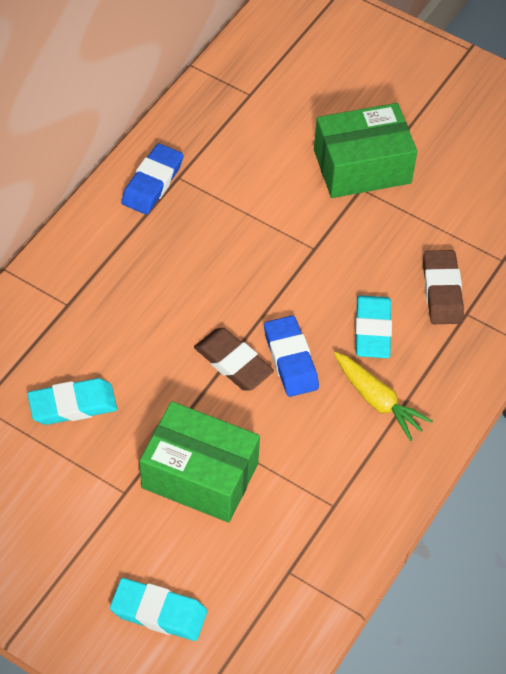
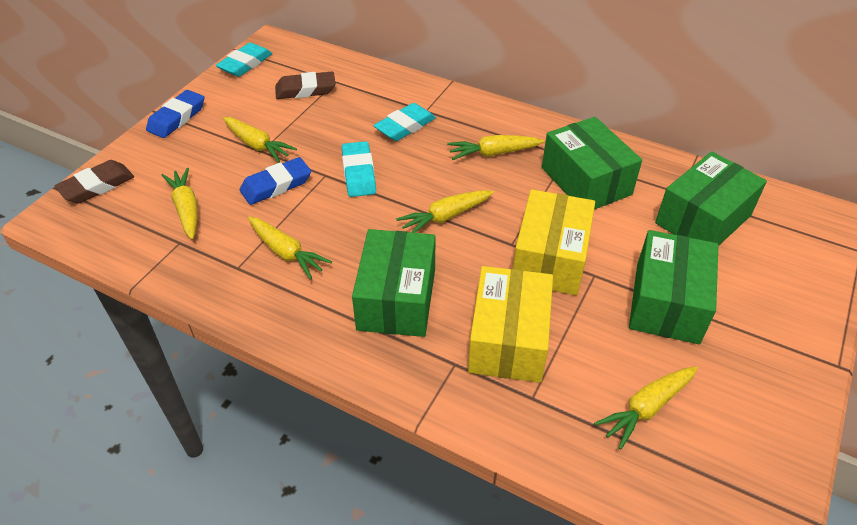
green box: [140,401,260,523] [314,103,417,198] = 2 -> [352,229,436,337] [542,117,642,209] [629,230,718,344] [655,152,767,246] = 4
yellow box: none = 0 -> [468,266,553,383] [513,189,595,295] = 2
yellow carrot: [334,352,433,441] = 1 -> [162,168,198,239] [223,117,297,163] [248,216,332,280] [396,190,494,233] [447,135,544,160] [594,366,697,450] = 6

